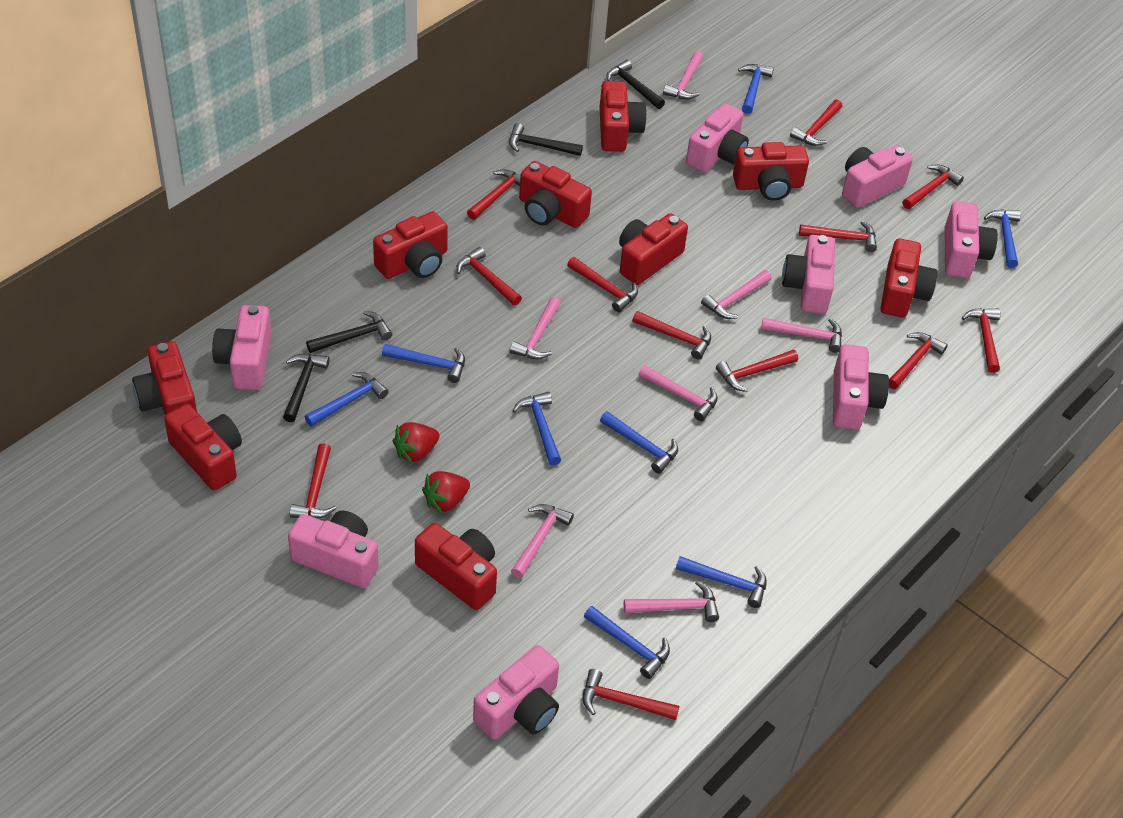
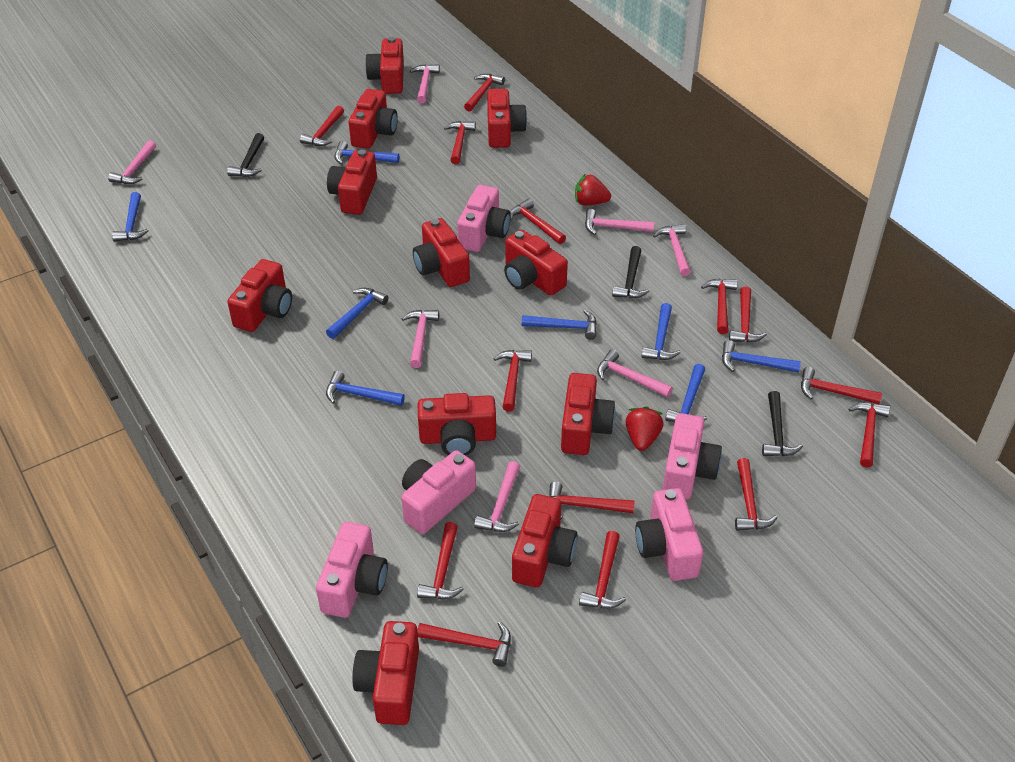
black hammer: [283,354,330,422] [306,311,392,353] [509,123,583,156] [606,60,665,109] = 4 -> [227,133,264,177] [612,246,649,298] [762,391,803,456] = 3
pink camera: [212,305,272,390] [288,511,379,588] [473,645,559,740] [686,103,749,173] [782,235,835,314] [833,344,889,430] [842,145,913,208] [945,201,998,278] = 8 -> [316,522,388,618] [401,450,476,534] [457,185,511,252] [635,488,703,581] [663,413,722,500] = 5
red camera: [132,341,197,415] [164,404,242,491] [373,211,448,279] [415,523,497,610] [519,161,592,228] [599,81,647,152] [619,213,688,285] [733,142,809,201] [881,238,938,318] = 9 -> [227,259,292,332] [327,149,377,215] [349,89,398,149] [352,621,419,725] [365,37,404,94] [413,218,470,287] [418,393,496,456] [487,89,527,148] [504,230,568,296] [512,494,578,587] [561,373,616,455] = 11
red hammer: [290,443,336,518] [456,247,522,306] [467,169,520,220] [567,257,638,312] [583,669,680,720] [632,311,711,359] [716,350,798,392] [790,100,842,146] [799,221,877,252] [889,332,948,389] [902,165,964,209] [962,308,1001,373] = 12 -> [300,106,344,146] [417,522,464,599] [417,622,511,667] [444,121,476,164] [464,74,505,112] [493,350,532,412] [510,199,566,244] [549,481,635,519] [579,531,626,609] [701,279,738,334] [729,286,767,343] [735,458,778,531] [801,367,882,404] [848,402,890,468] = 14

